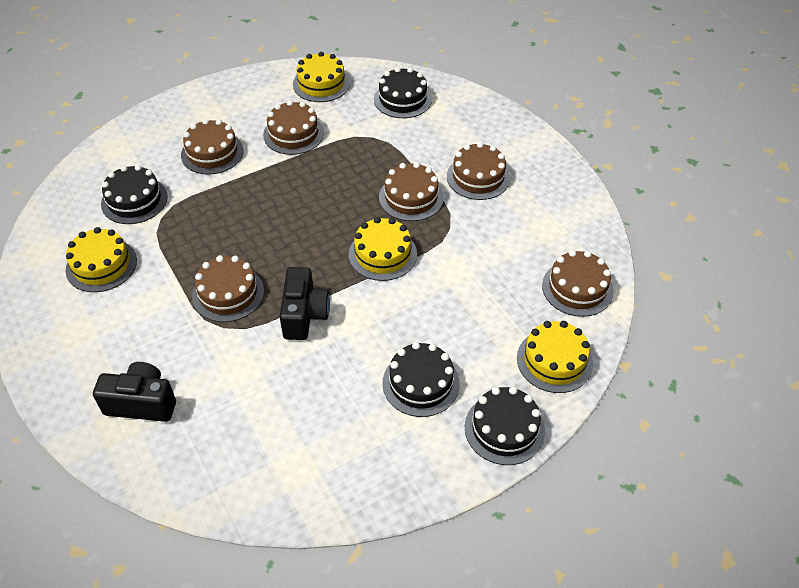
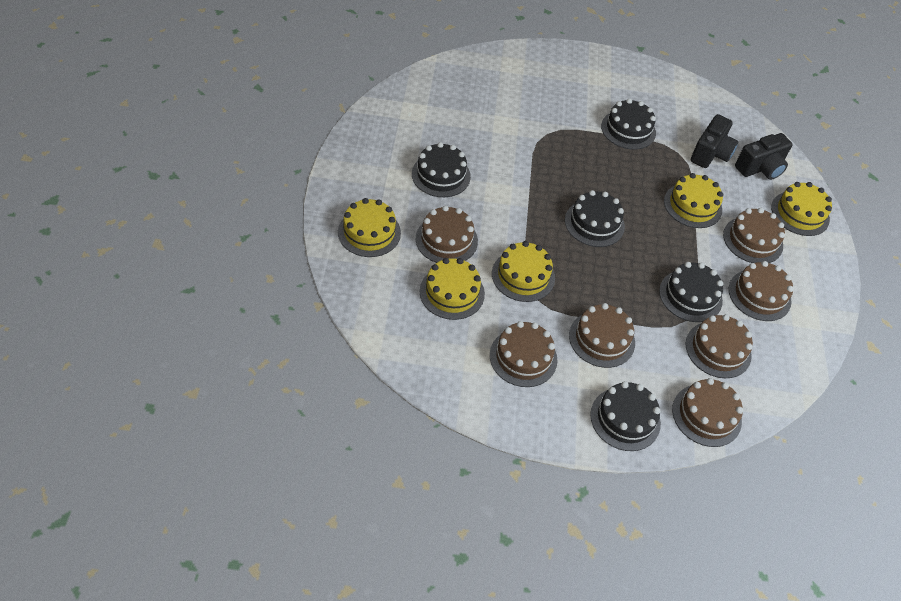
black cake: [101,165,168,224] [374,67,432,118] [382,342,460,417] [465,387,545,465] = 4 -> [412,142,471,197] [565,190,625,247] [590,381,661,451] [601,99,656,149] [659,262,723,322] = 5
brown cake: [181,119,243,175] [192,255,264,322] [263,100,324,155] [379,162,444,221] [447,142,510,200] [542,250,614,317] = 6 -> [416,205,478,263] [490,321,557,387] [569,303,635,368] [672,378,743,447] [686,314,753,378] [723,208,785,263] [729,261,794,321] = 7
yellow cake: [66,227,137,292] [293,52,350,102] [349,217,417,281] [517,321,593,393] = 4 -> [338,198,401,257] [420,258,485,320] [492,241,555,302] [664,173,723,228] [771,182,832,236] = 5

